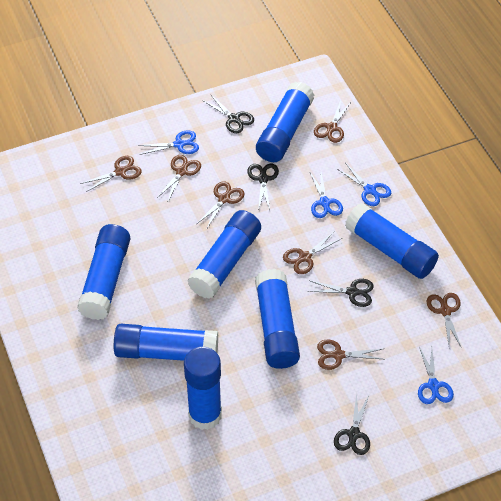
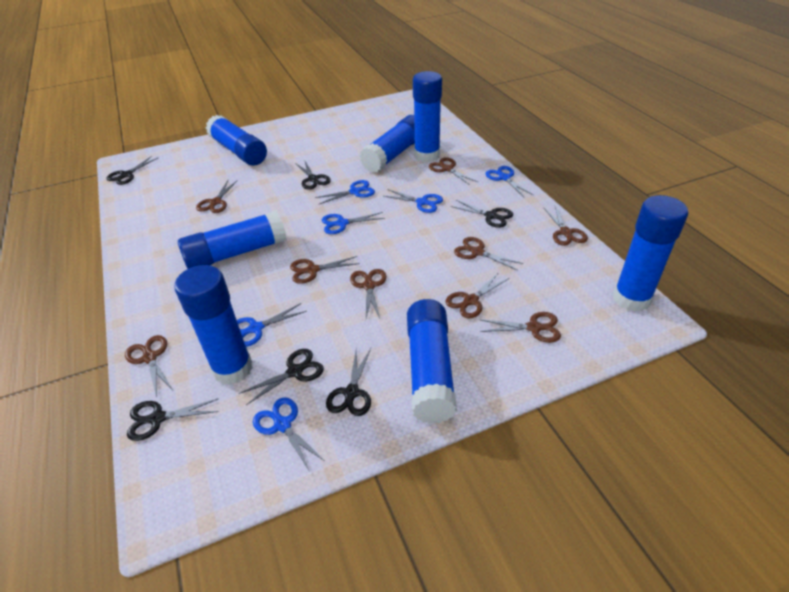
black scissors: [202,94,254,133] [247,164,279,211] [308,279,374,307] [334,392,370,455] = 4 -> [106,156,158,185] [127,398,219,441] [239,349,324,405] [295,160,331,190] [326,348,371,416] [450,200,513,228] = 6
blue scissors: [138,130,199,155] [310,172,343,218] [337,164,391,206] [418,346,454,404] = 4 -> [237,303,307,347] [253,398,325,470] [315,180,375,204] [322,212,385,234] [384,189,443,213] [485,166,533,197] = 6
brown scissors: [81,156,142,192] [157,155,201,203] [197,181,245,230] [283,232,342,274] [314,100,352,143] [317,340,383,370] [427,293,462,348] = 7 -> [125,335,173,397] [196,180,238,213] [290,256,360,284] [350,269,387,318] [429,157,478,185] [445,272,509,318] [454,237,524,271] [480,312,561,343] [544,206,588,246] = 9

